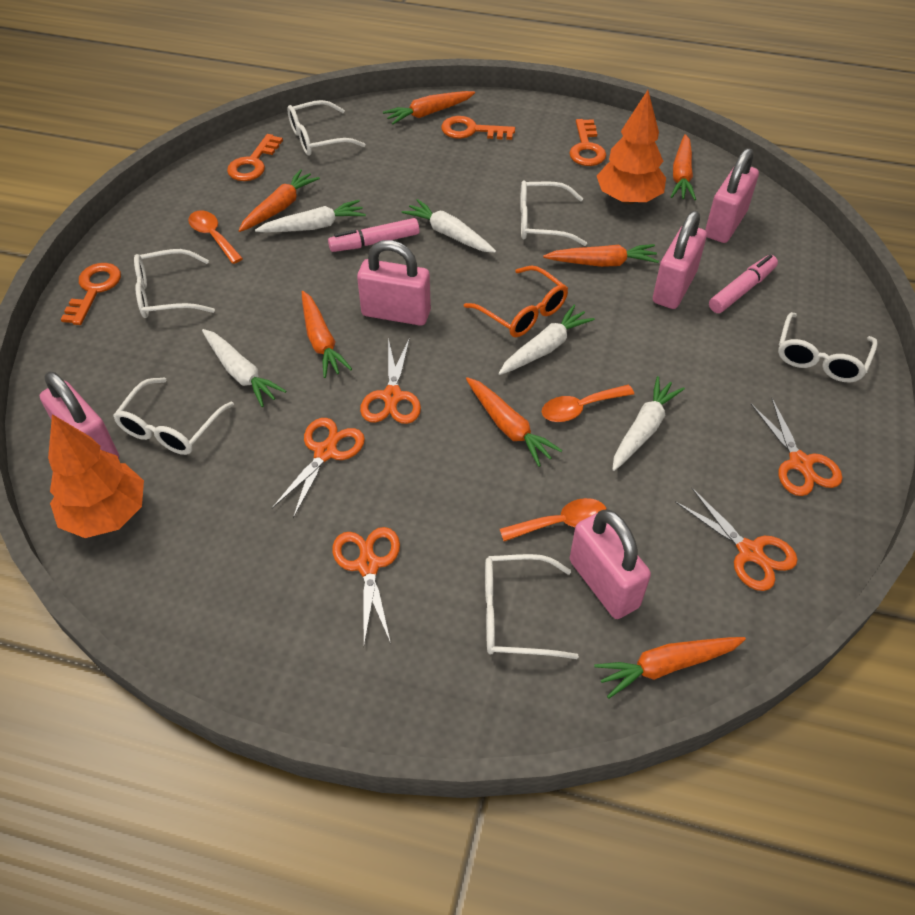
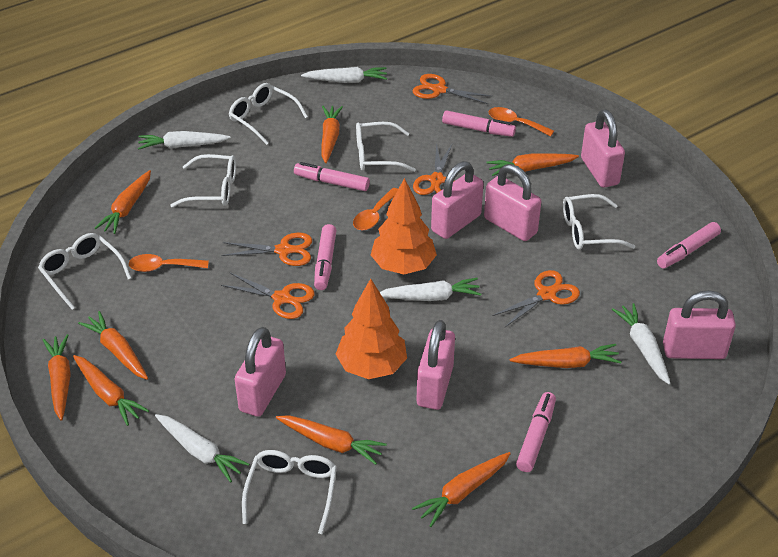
orange carrot: [238,169,320,232] [302,291,352,378] [383,91,475,125] [466,377,562,467] [543,244,659,267] [594,637,746,698] [671,134,696,200] = 7 -> [42,334,71,421] [73,355,149,426] [78,311,148,380] [95,170,151,234] [276,415,387,465] [321,106,343,163] [412,452,511,527] [486,153,579,176] [510,344,621,368] = 9
orange glasses: [464,265,568,337] = 1 -> none = 0
orange key: [61,263,121,325] [227,134,283,181] [441,116,515,140] [569,119,606,166] = 4 -> none = 0
pink marker: [328,218,419,252] [709,255,778,313] = 2 -> [294,162,370,191] [314,224,337,290] [442,110,516,137] [516,392,556,472] [657,222,721,268] = 5
pink padlock: [39,372,119,459] [357,240,431,326] [570,509,651,619] [653,211,707,309] [705,148,759,243] = 5 -> [235,327,286,417] [417,320,455,410] [431,161,484,239] [484,164,541,241] [581,109,625,188] [663,290,736,359] = 6

